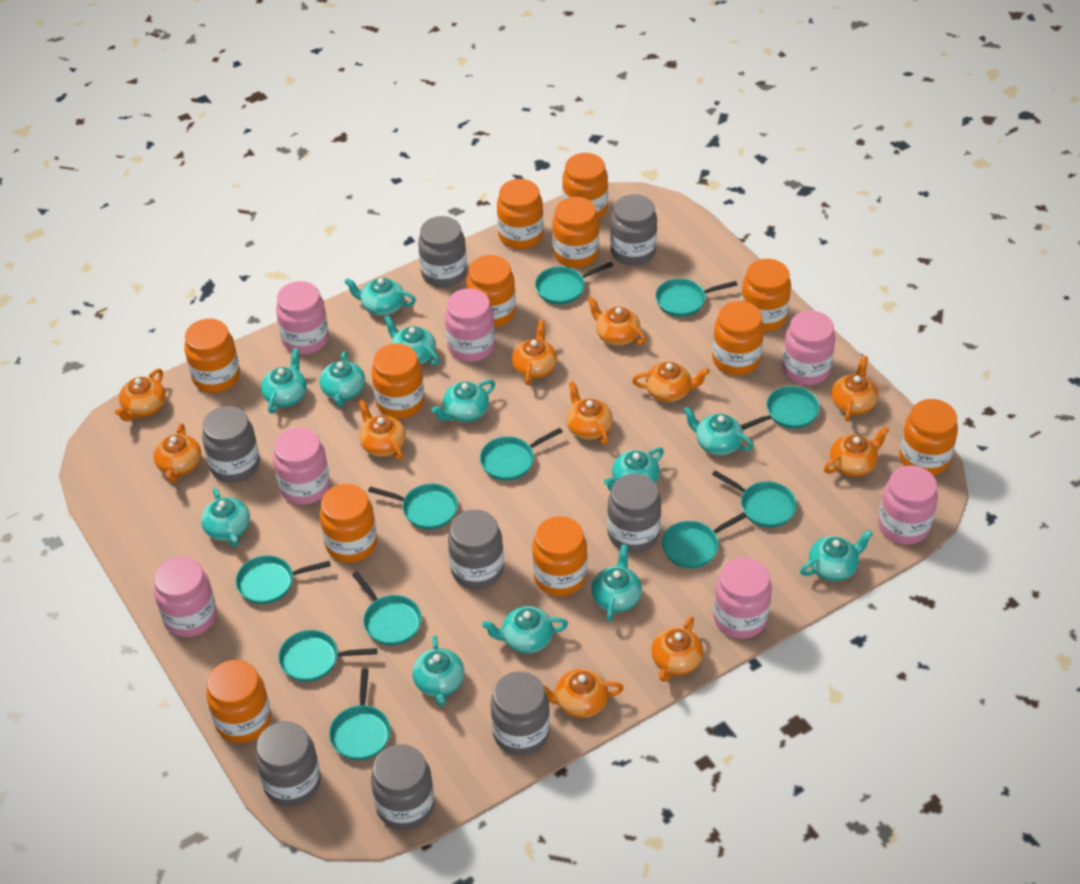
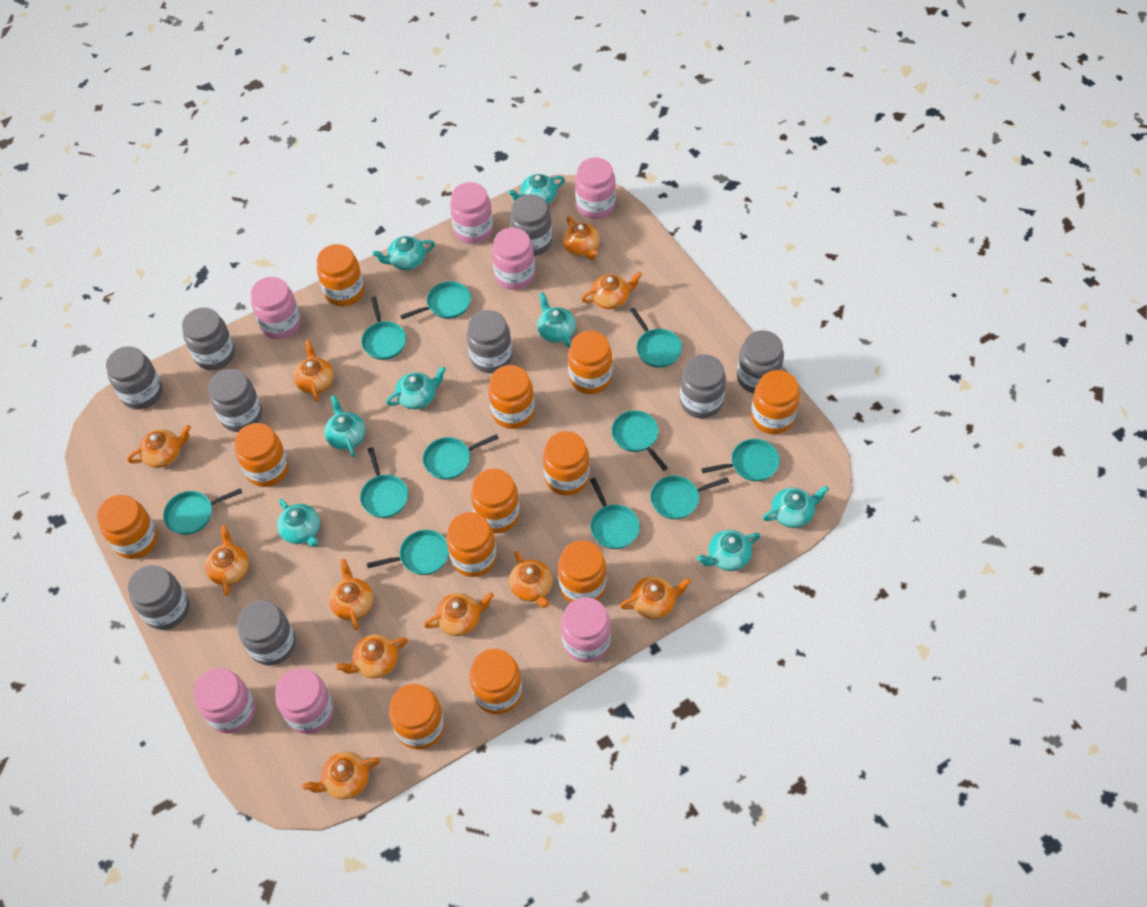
grey jar: [202,406,260,483] [255,721,321,806] [371,744,434,830] [418,216,467,288] [448,509,504,589] [491,671,550,755] [607,474,661,553] [610,194,657,266] = 8 -> [106,346,163,409] [128,565,189,630] [182,308,235,370] [208,369,262,432] [237,600,296,666] [467,310,512,373] [510,194,552,256] [680,354,726,418] [737,330,784,393] = 9
turquoise teapot: [201,488,250,547] [261,348,307,414] [320,351,365,407] [345,278,416,316] [384,315,439,365] [412,635,464,706] [431,380,495,422] [482,606,568,653] [591,544,642,622] [604,447,664,491] [683,407,754,455] [800,530,873,581] = 12 -> [277,499,320,547] [324,395,366,457] [372,236,435,270] [386,367,446,409] [508,174,565,205] [537,292,576,348] [697,530,761,571] [763,486,829,528] = 8

